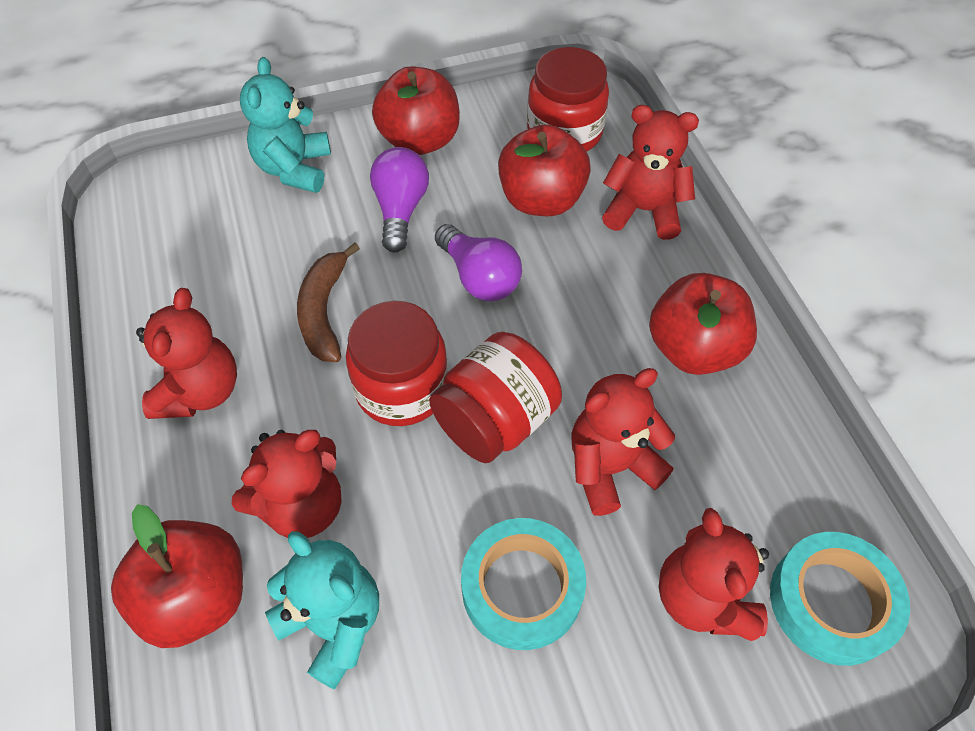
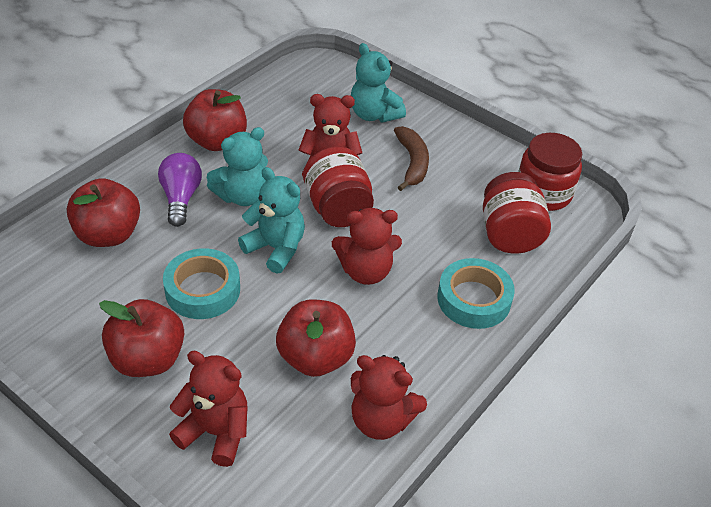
purple light bulb: [370,147,429,252] [435,224,522,301] = 2 -> [158,153,202,227] = 1
red teddy bear: [136,288,237,419] [232,430,342,538] [571,368,675,516] [602,105,699,240] [659,508,769,641] = 5 -> [169,351,247,467] [299,94,362,176] [332,208,402,285] [351,355,427,440] = 4
turquoise teddy bear: [240,57,331,193] [265,531,379,689] = 2 -> [207,127,268,206] [238,167,305,274] [351,43,406,123] = 3

